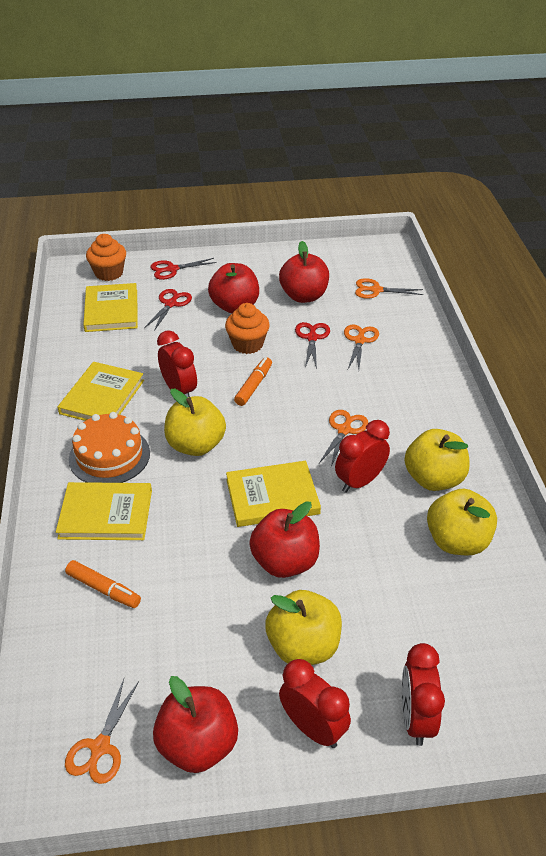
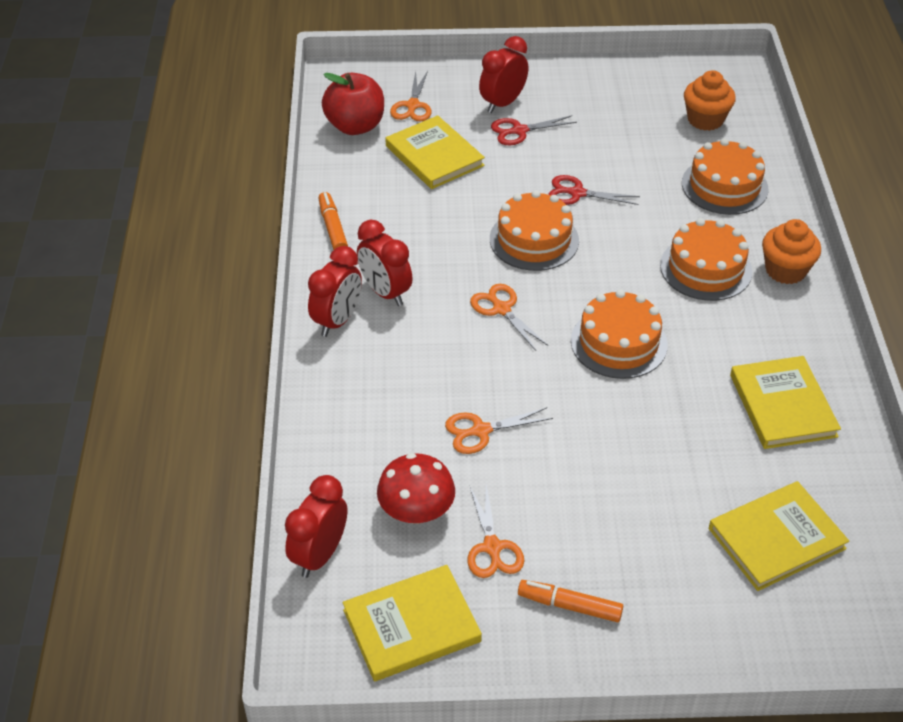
orange cake: [69,412,150,483] = 1 -> [490,190,579,271] [571,289,668,379] [660,218,752,301] [682,138,768,215] = 4
red apple: [153,676,238,773] [208,263,259,313] [249,501,320,578] [279,241,329,303] = 4 -> [322,73,384,135] = 1
red mushroom: none = 0 -> [377,453,455,524] = 1
red scissors: [144,289,192,331] [151,258,217,280] [295,322,330,369] = 3 -> [491,115,577,145] [548,175,640,205] = 2
yellow apple: [164,389,226,456] [265,590,342,665] [404,429,470,491] [427,489,497,555] = 4 -> none = 0

